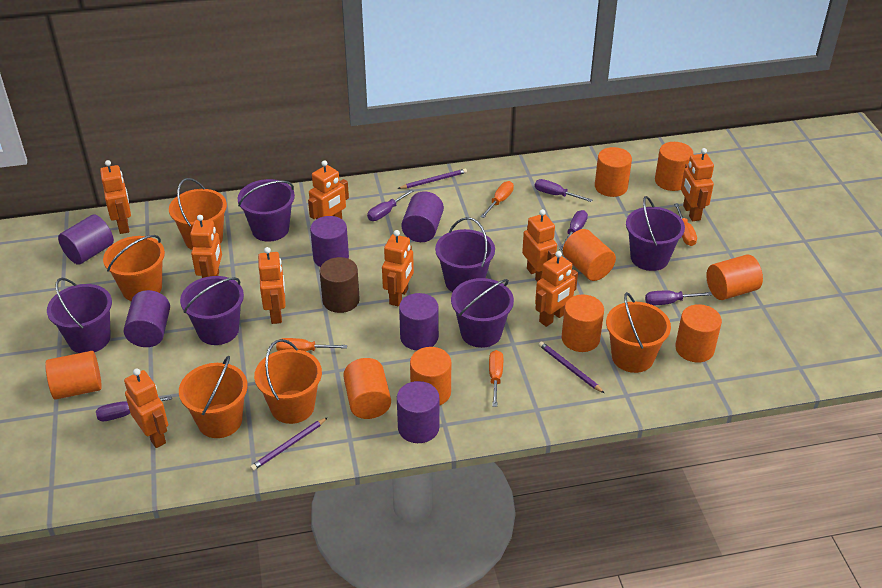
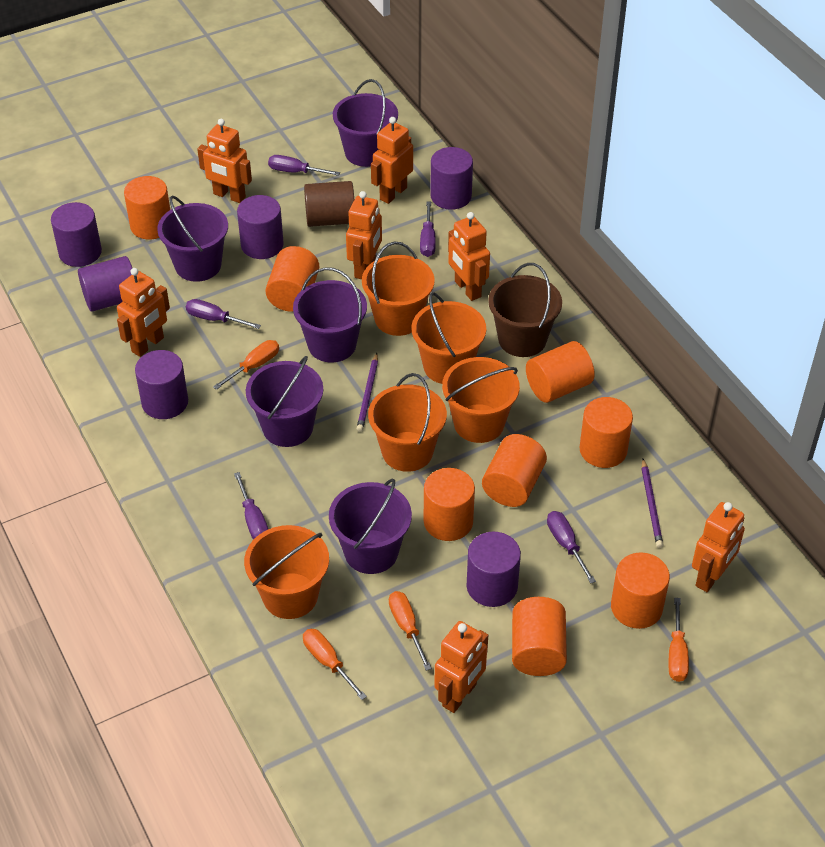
brown bucket: none = 0 -> [488,263,562,357] = 1
orange cylinder: [45,351,102,400] [343,358,391,419] [410,347,451,406] [562,294,604,352] [563,229,616,281] [595,147,632,197] [655,142,693,191] [675,304,722,362] [706,255,763,300] = 9 -> [124,176,170,240] [265,246,319,312] [424,468,475,541] [482,434,547,507] [512,597,567,676] [526,341,595,403] [580,397,633,468] [611,552,670,629] = 8
orange robot: [100,160,131,234] [124,368,168,448] [190,215,222,278] [258,247,286,324] [308,160,349,219] [382,230,414,306] [522,209,557,281] [535,251,578,327] [681,148,714,221] = 9 -> [117,268,170,357] [197,119,252,203] [346,191,382,279] [371,117,413,204] [434,621,488,713] [448,212,490,301] [692,502,745,592] = 7
purple bucket: [47,278,112,353] [180,276,244,345] [238,179,295,242] [435,217,495,292] [451,278,514,348] [626,196,685,271] = 6 -> [157,195,228,282] [246,356,323,447] [293,267,367,362] [329,478,412,574] [333,79,398,167] = 5
purple pencil: [250,417,328,471] [398,169,467,189] [539,342,604,393] = 3 -> [356,353,378,432] [641,459,663,548] = 2

